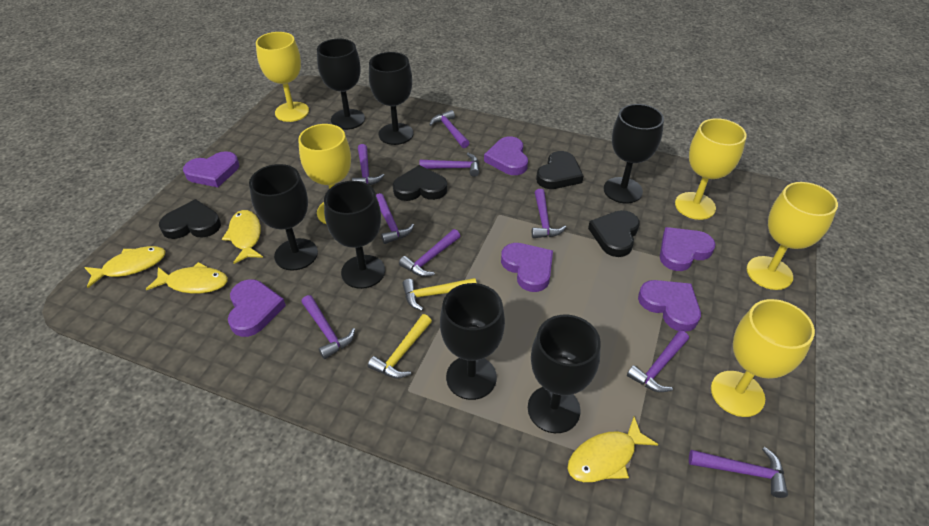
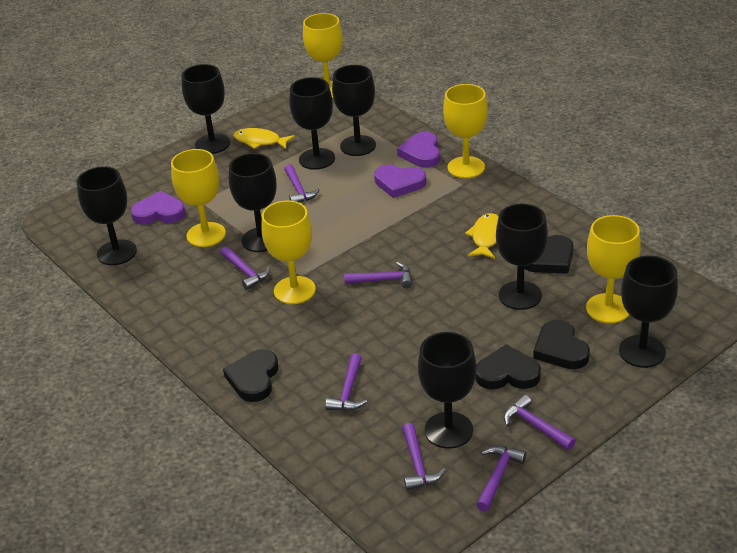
black goblet: [249,164,318,271] [317,39,365,130] [324,181,385,289] [369,52,413,145] [440,283,505,400] [528,314,601,433] [604,104,664,203] = 7 -> [77,166,137,265] [181,64,230,154] [229,153,277,252] [289,77,335,170] [332,65,376,156] [418,332,476,449] [496,204,548,310] [619,256,678,368] = 8
purple hammer: [301,295,355,359] [352,144,385,185] [376,193,414,244] [399,229,460,277] [420,153,479,177] [429,110,469,148] [532,189,566,238] [627,331,689,392] [689,447,788,498] = 9 -> [220,246,270,290] [284,164,320,203] [325,353,367,411] [344,262,412,288] [402,423,446,490] [476,446,526,512] [504,395,576,450] = 7
purple heart: [183,151,239,187] [228,279,286,337] [484,136,528,175] [501,243,553,292] [638,280,701,332] [660,227,716,271] = 6 -> [131,191,185,224] [374,165,426,198] [397,132,440,168] = 3
yellow fish: [84,246,166,288] [146,262,228,294] [222,210,263,264] [567,417,658,482] = 4 -> [234,128,295,149] [465,213,499,259] = 2
yellow hammer: [368,314,432,379] [402,278,477,311] = 2 -> none = 0

